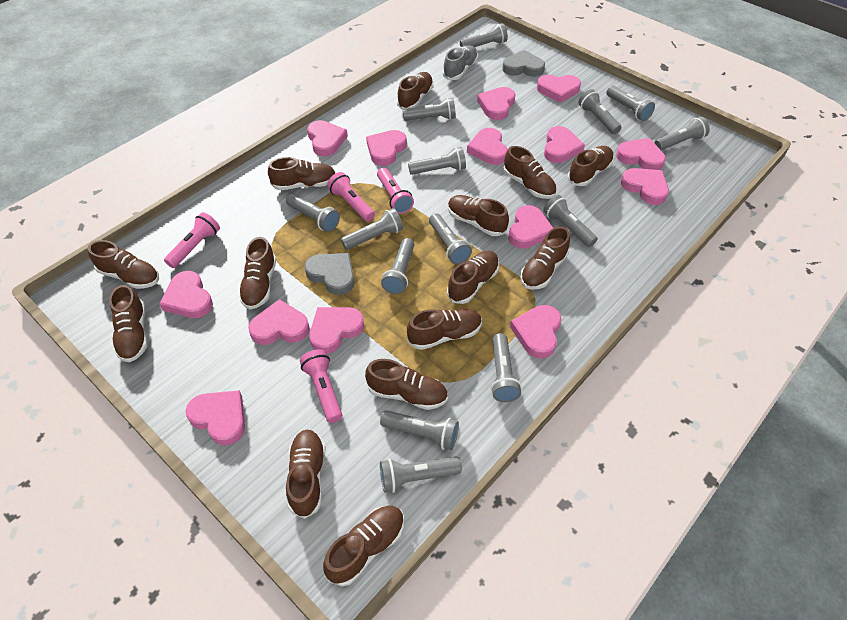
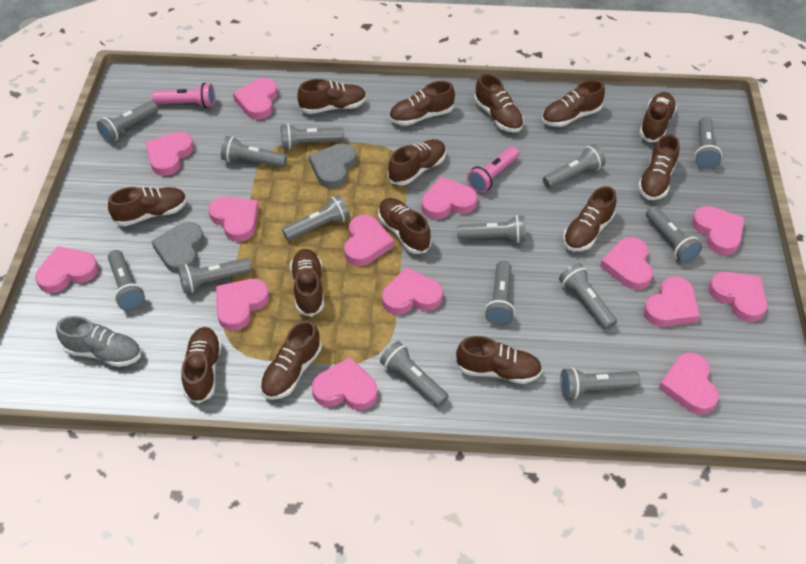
pink flashlight: [164,212,220,268] [300,349,342,423] [327,172,375,222] [377,168,414,214] = 4 -> [152,83,215,108] [467,146,519,193] = 2

